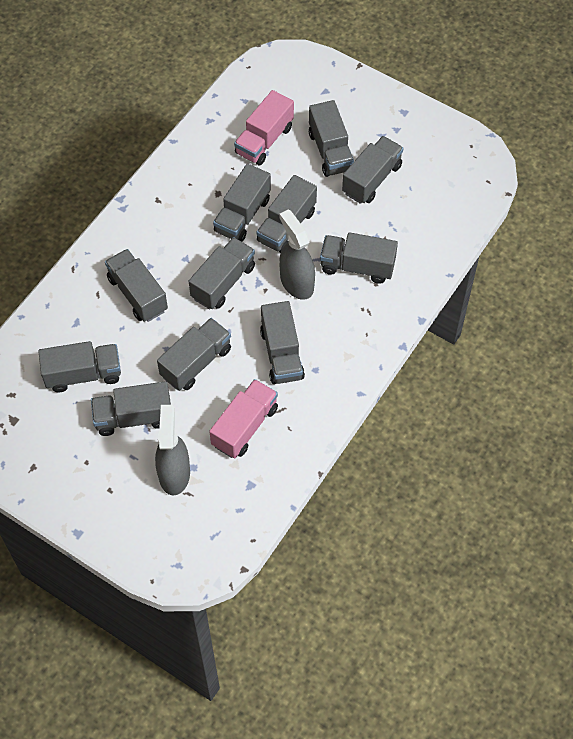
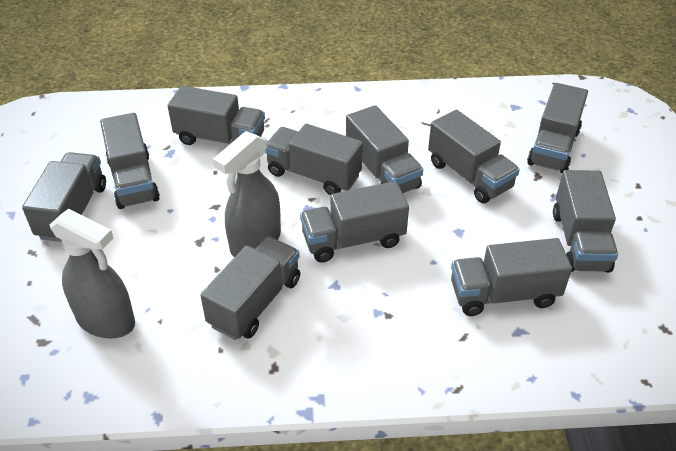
pink truck: [209,379,278,458] [234,90,294,166] = 2 -> none = 0

